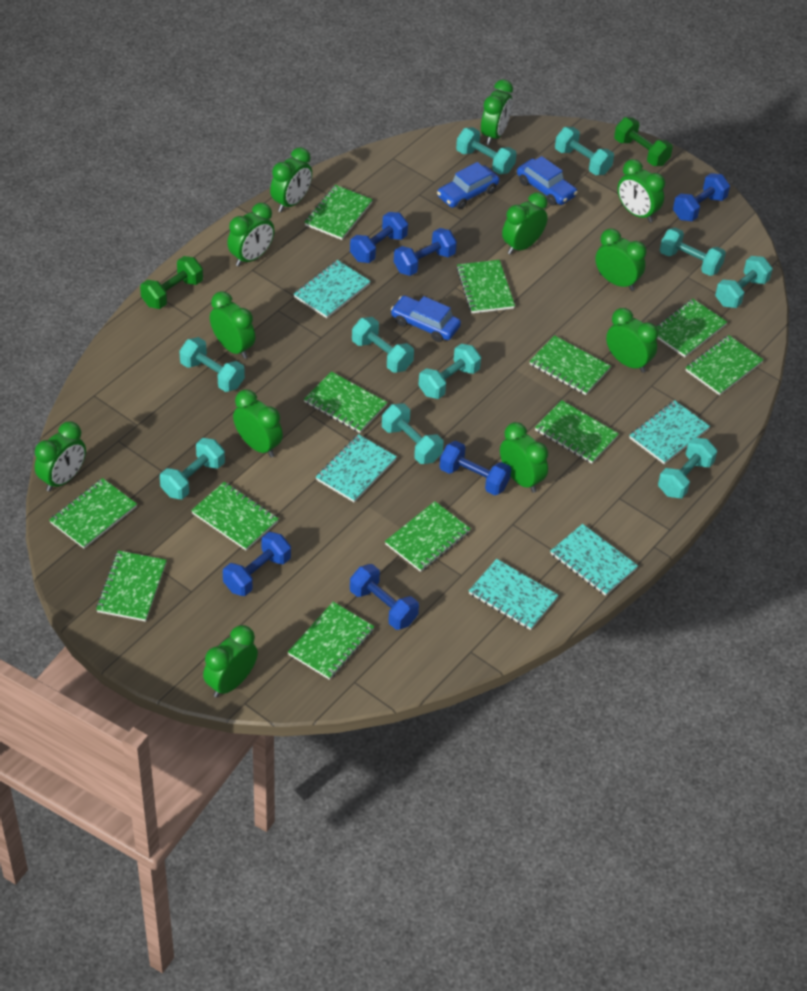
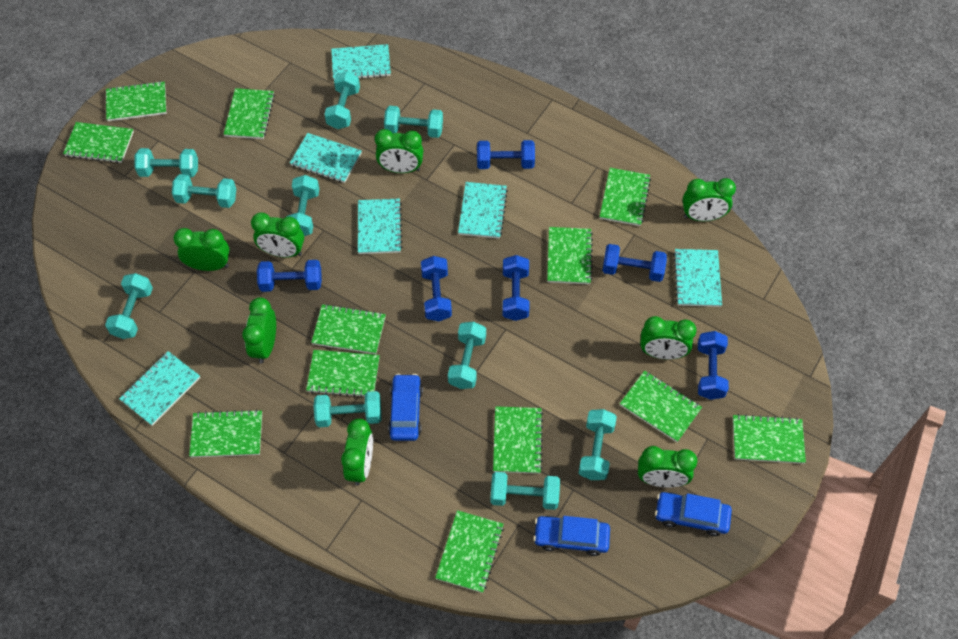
green clock: [35,421,86,492] [203,625,258,698] [210,291,255,359] [227,203,274,267] [233,390,283,457] [270,147,312,212] [481,79,513,145] [500,422,548,493] [502,192,548,255] [595,229,646,291] [606,308,658,373] [618,159,665,223] = 12 -> [173,228,229,271] [242,297,276,364] [251,213,304,257] [341,419,373,486] [375,129,423,173] [638,446,697,488] [640,316,697,359] [683,178,736,221] = 8
green dumbbell: [140,256,203,309] [614,117,673,166] = 2 -> none = 0
turquoise notebook: [294,260,371,318] [316,434,397,502] [469,559,559,630] [550,524,638,596] [629,400,710,464] = 5 -> [119,351,200,426] [290,133,362,183] [331,44,391,79] [358,199,402,254] [458,182,508,239] [674,249,722,307] = 6

